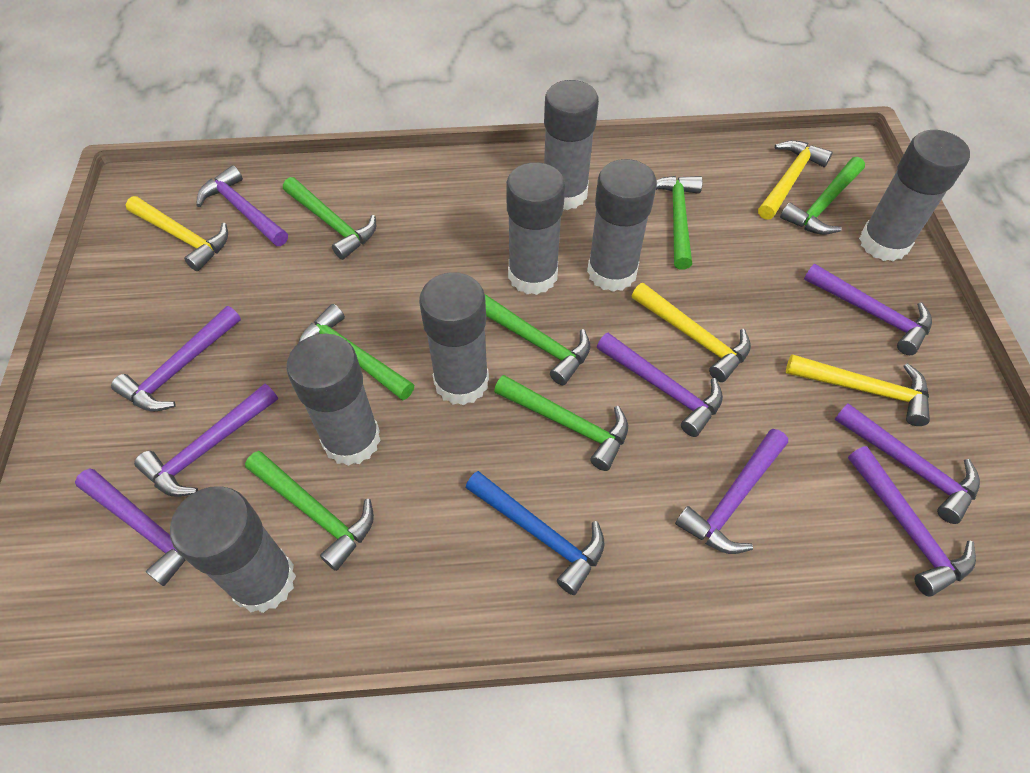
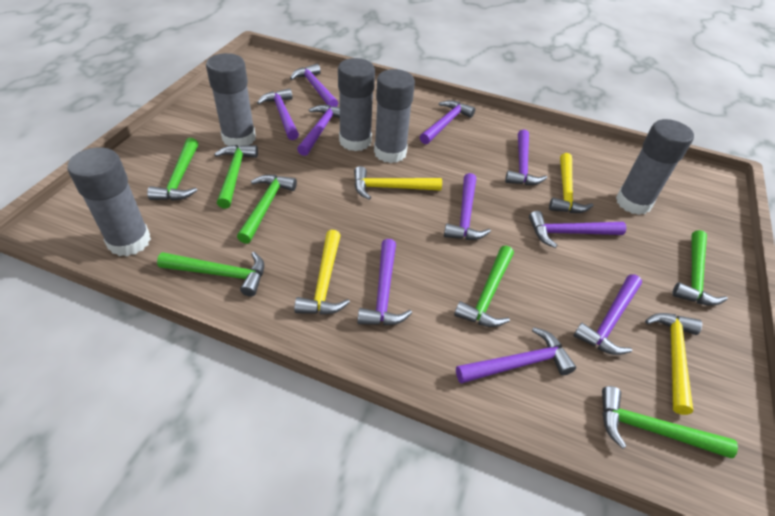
blue hammer: [466,471,605,595] = 1 -> none = 0
grey glue stick: [170,486,296,613] [286,334,381,466] [419,272,489,406] [506,162,565,295] [544,80,599,210] [587,159,657,292] [859,130,970,261] = 7 -> [67,147,151,256] [206,53,256,147] [338,58,375,151] [374,69,415,163] [616,119,694,215] = 5
purple hammer: [75,468,186,586] [111,306,241,411] [134,384,278,497] [196,165,288,246] [597,333,723,437] [675,429,788,554] [804,264,932,355] [834,403,980,524] [848,446,976,597] = 9 -> [257,88,299,140] [290,64,338,107] [297,105,340,156] [358,239,412,325] [420,100,475,144] [444,173,491,240] [456,327,576,384] [505,130,547,185] [529,211,626,248] [573,274,642,355] = 10

